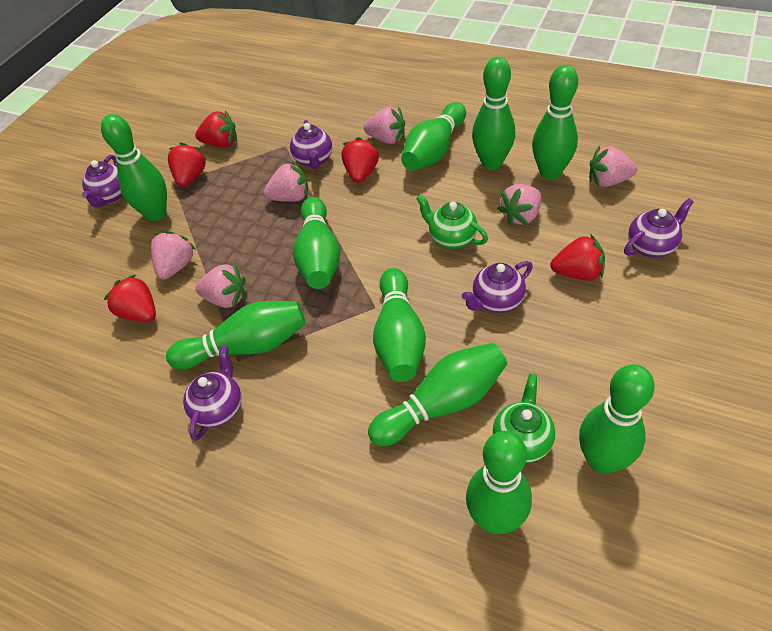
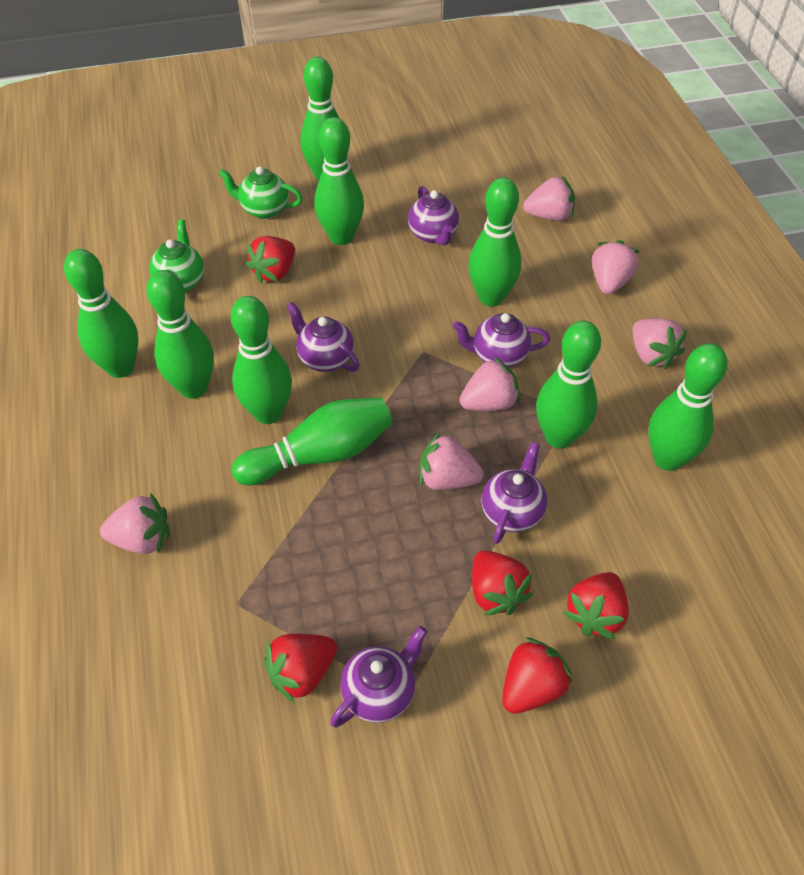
green bowling pin: [101,114,167,221] [166,301,306,370] [293,197,340,289] [368,343,507,446] [373,268,426,382] [401,102,466,171] [466,431,532,534] [472,57,515,170] [532,65,578,180] [579,364,655,474] = 10 -> [64,249,138,378] [146,270,214,399] [231,296,292,424] [232,397,393,485] [300,57,340,181] [315,117,364,245] [468,178,521,307] [536,321,601,448] [648,343,728,471] = 9

